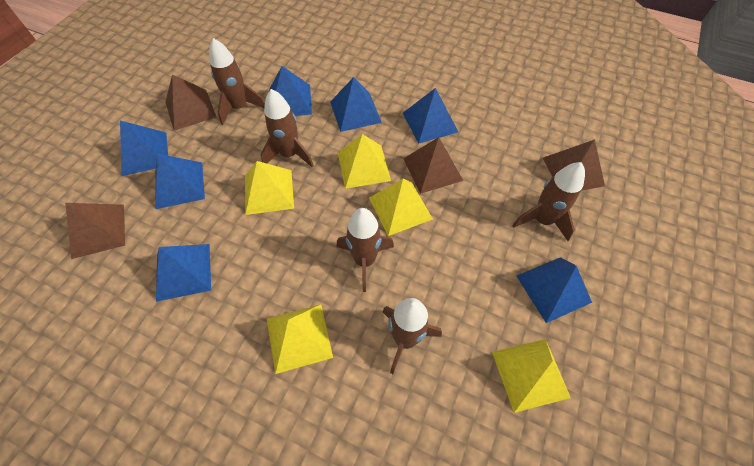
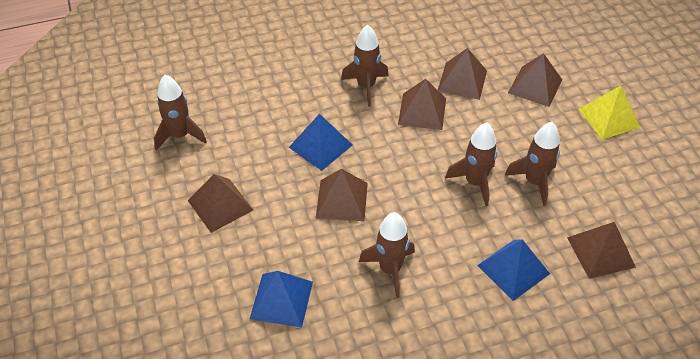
blue pyramid: [120,121,168,176] [155,154,205,209] [156,244,211,302] [269,66,312,116] [330,77,382,132] [403,88,458,144] [517,257,592,323] = 7 -> [250,271,313,328] [289,114,352,171] [477,239,550,301] = 3
brown pyramid: [65,203,125,259] [165,75,216,131] [403,137,463,194] [543,139,605,191] = 4 -> [188,174,253,233] [316,169,368,221] [398,79,446,130] [438,48,487,100] [508,53,562,107] [567,222,636,279] = 6
yellow pyramid: [245,161,294,215] [267,304,333,374] [338,134,391,189] [369,178,433,236] [492,339,571,413] = 5 -> [579,86,641,140] = 1

